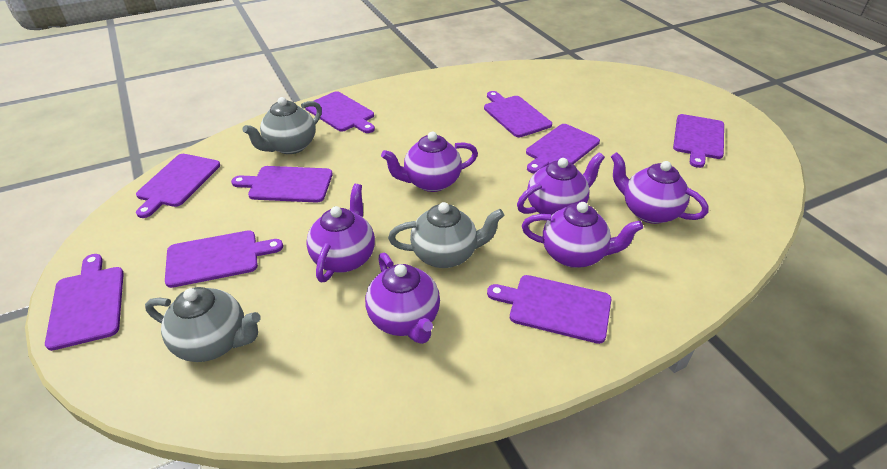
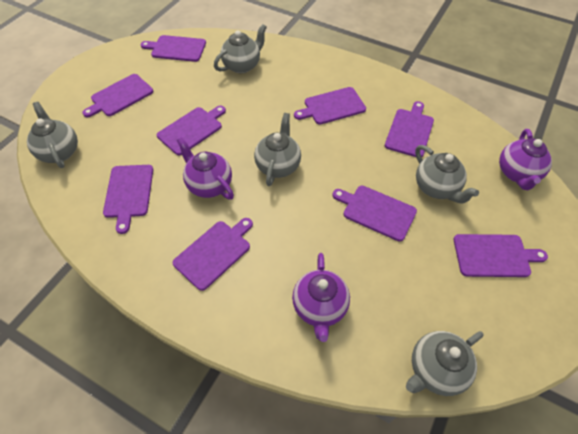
grey teapot: [145,287,261,362] [242,97,322,154] [388,202,505,268] = 3 -> [27,102,78,168] [214,24,267,73] [254,113,301,186] [406,331,484,396] [415,145,479,204] = 5
purple teapot: [306,184,375,282] [365,253,440,344] [381,132,478,192] [517,152,605,215] [522,202,643,268] [611,152,709,224] = 6 -> [177,137,234,199] [292,253,350,342] [499,129,552,190] = 3

